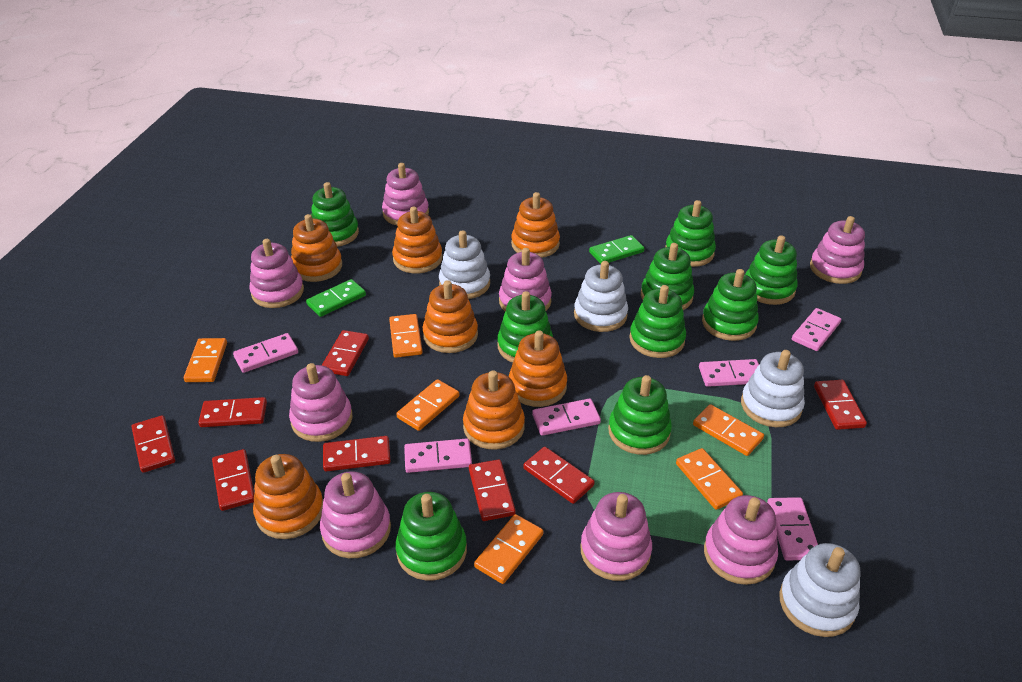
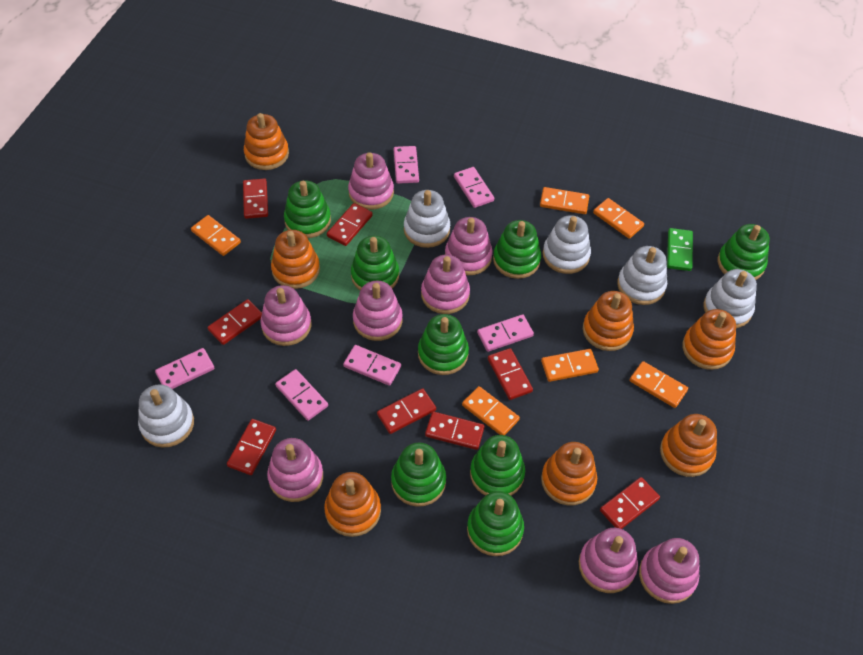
green domino: [306,279,366,317] [589,235,645,264] = 2 -> [667,228,693,271] = 1
green stacking toy: [311,182,359,247] [396,492,467,581] [497,291,553,363] [608,375,672,455] [629,285,686,358] [641,243,694,310] [665,200,716,267] [702,269,759,341] [745,235,798,305] = 9 -> [284,180,331,238] [351,236,399,290] [391,443,446,507] [418,314,469,375] [467,491,524,556] [470,435,525,496] [493,220,541,279] [718,224,770,280] = 8
white stacking toy: [439,230,490,299] [574,261,628,332] [741,350,805,427] [779,543,860,637] = 4 -> [138,384,194,448] [404,190,450,248] [543,215,591,274] [617,246,667,305] [703,269,757,328] = 5

